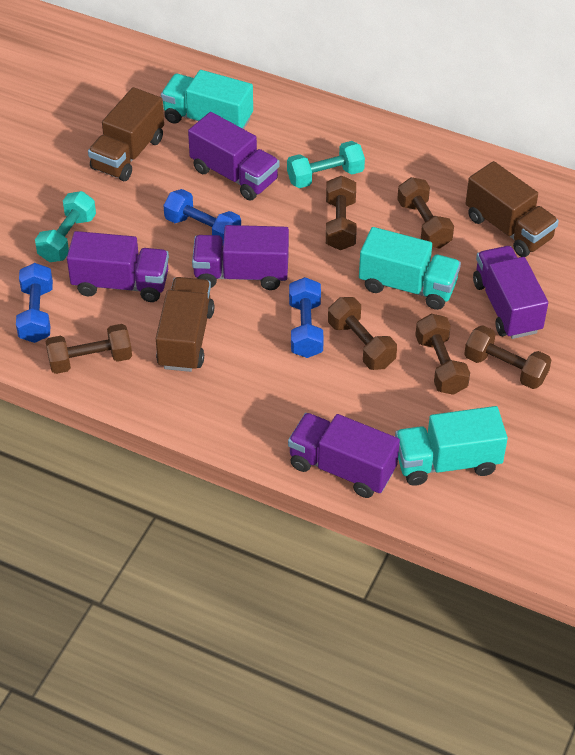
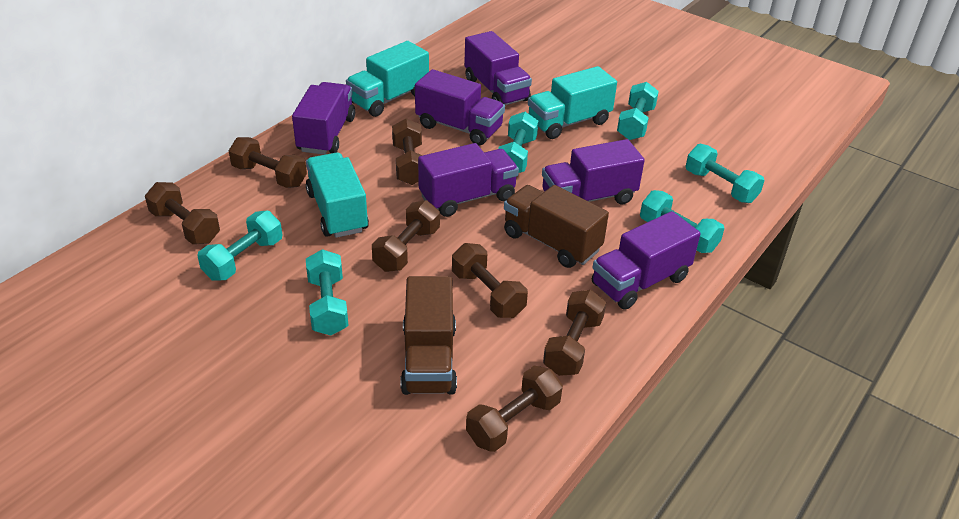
blue dumbbell: [16,263,53,343] [163,189,241,241] [289,277,324,358] = 3 -> none = 0
brown dumbbell: [45,324,132,374] [326,175,357,250] [328,297,397,370] [397,177,454,248] [415,314,470,395] [464,326,551,389] = 6 -> [145,182,220,244] [229,137,307,188] [372,200,440,272] [392,118,423,185] [452,243,528,318] [466,366,563,452] [543,290,606,376] = 7
brown truck: [88,87,164,181] [156,277,215,372] [466,161,559,257] = 3 -> [400,276,457,395] [504,185,609,268] = 2
purple truck: [67,231,169,302] [188,112,279,200] [192,225,289,290] [288,413,400,498] [473,246,548,339] = 5 -> [292,82,355,155] [415,69,505,146] [418,143,519,217] [464,31,532,105] [542,139,645,204] [592,211,701,310] = 6
turquoise dumbbell: [35,191,96,262] [287,141,365,188] = 2 -> [197,210,282,281] [306,249,349,335] [498,112,538,173] [617,82,659,140] [640,190,725,253] [686,144,765,203] = 6

